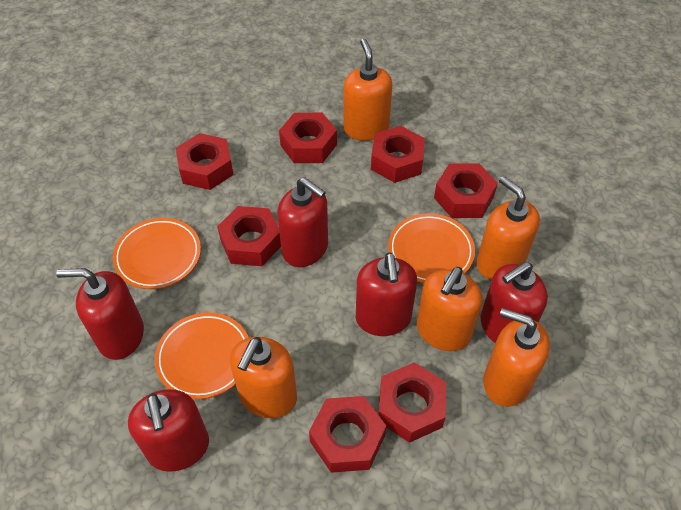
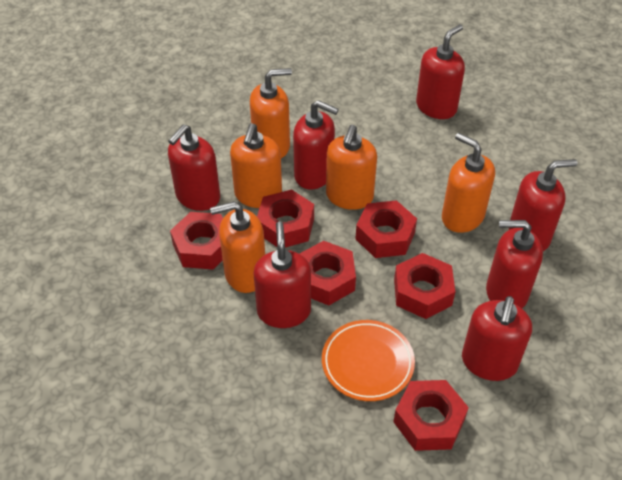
orange plate: [113,218,201,289] [155,312,249,399] [388,213,475,283] = 3 -> [322,320,415,401] = 1
red nut: [176,133,234,190] [217,206,281,266] [279,113,337,163] [309,396,386,473] [371,126,425,183] [378,362,446,443] [434,163,498,218] = 7 -> [170,212,223,270] [257,190,314,247] [299,241,356,305] [356,200,417,258] [394,253,455,319] [394,380,469,451] = 6
red soap dispenser: [56,268,144,360] [128,389,209,472] [277,177,328,267] [356,252,417,336] [481,262,548,343] = 5 -> [168,124,220,211] [253,221,311,328] [293,100,339,189] [416,24,465,119] [462,296,532,381] [486,220,543,308] [509,159,577,251] = 7

